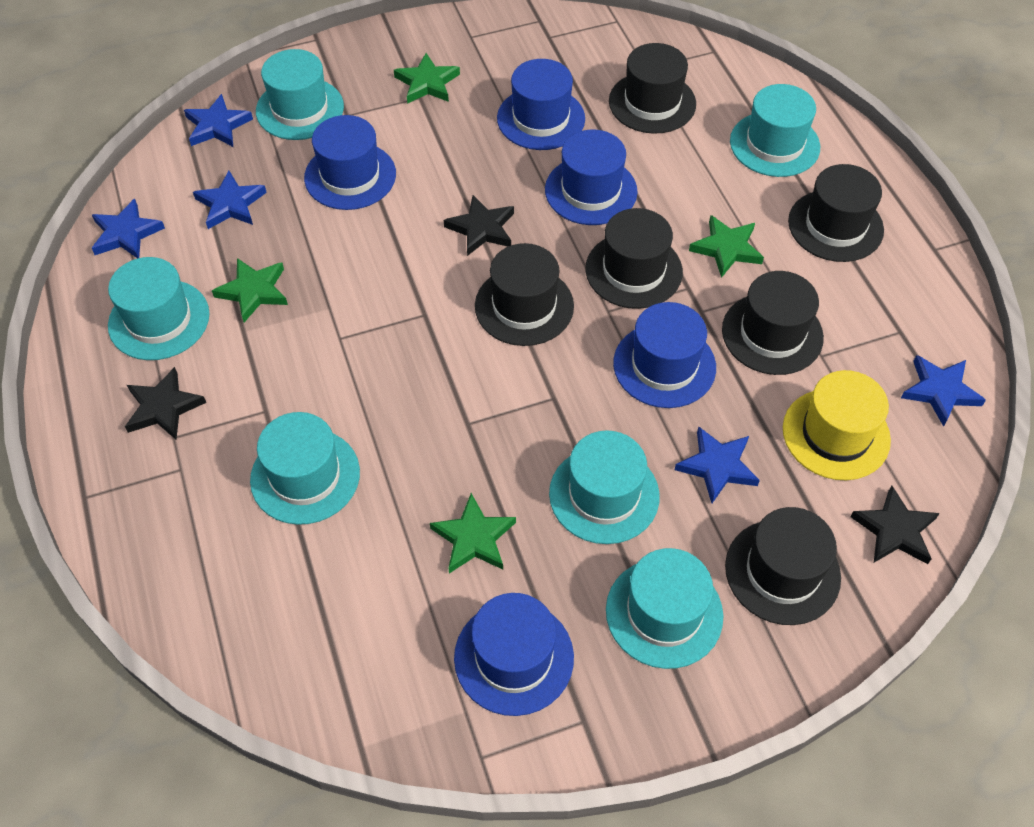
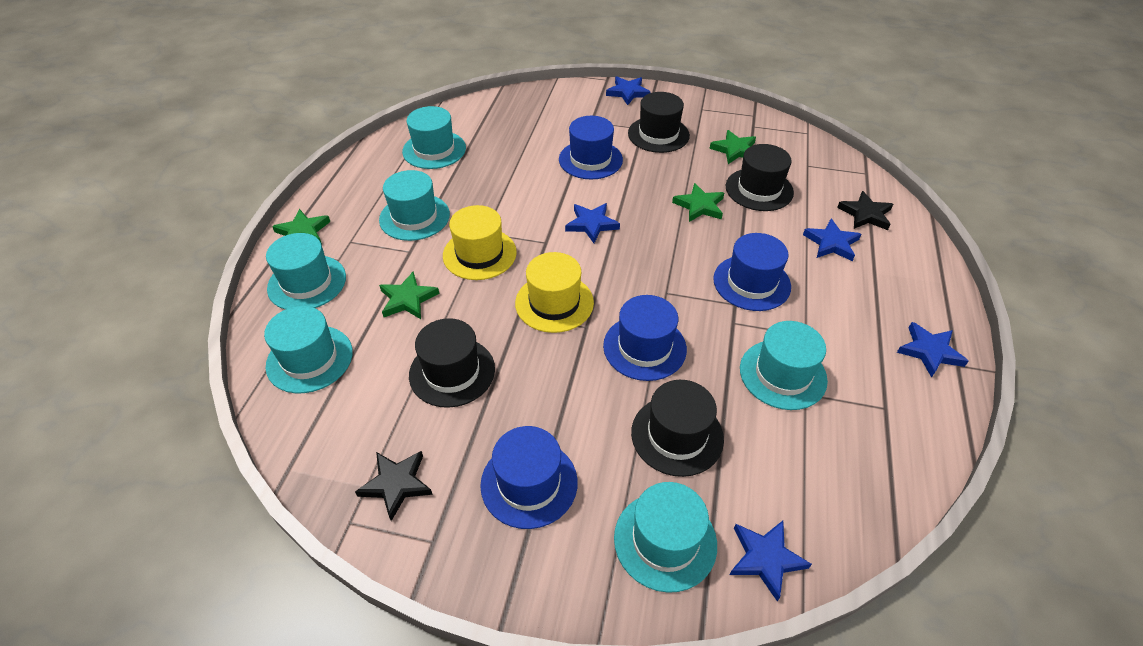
black hat: [475,243,574,346] [585,208,683,309] [609,43,696,134] [722,271,824,375] [725,507,841,625] [788,164,884,262] = 6 -> [409,318,495,408] [628,92,690,153] [631,380,724,477] [726,144,794,211] = 4
black star: [125,367,206,439] [444,195,514,256] [850,485,940,564] = 3 -> [355,451,433,521] [837,191,893,230] = 2
blue hat: [304,115,396,210] [454,593,574,716] [497,59,585,150] [545,130,637,225] [613,302,716,408] = 5 -> [480,426,578,529] [559,116,623,180] [603,295,687,381] [713,233,791,311] = 4
yellow hat: [783,370,891,480] = 1 -> [443,205,517,280] [515,252,594,333] = 2

